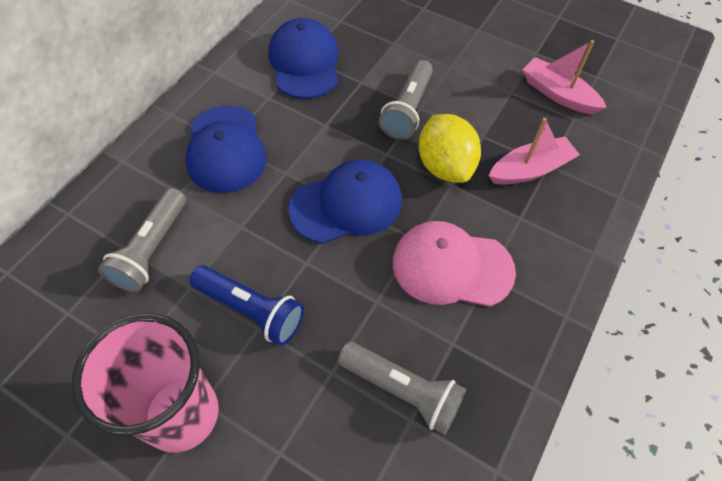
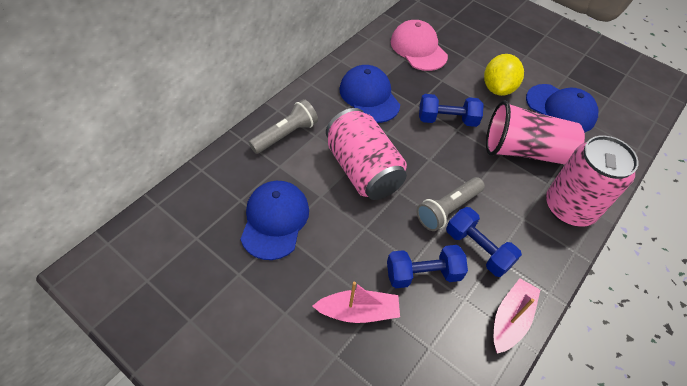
blue dumbbell: none = 0 -> [387,245,468,288] [419,94,484,127] [446,207,522,277] = 3
blue flashlight: [189,265,304,346] = 1 -> none = 0
grey flashlight: [98,188,186,292] [338,342,466,435] [379,60,433,139] = 3 -> [249,99,318,154] [416,177,485,231] = 2
pink can: none = 0 -> [326,108,407,200] [546,135,639,227] = 2

